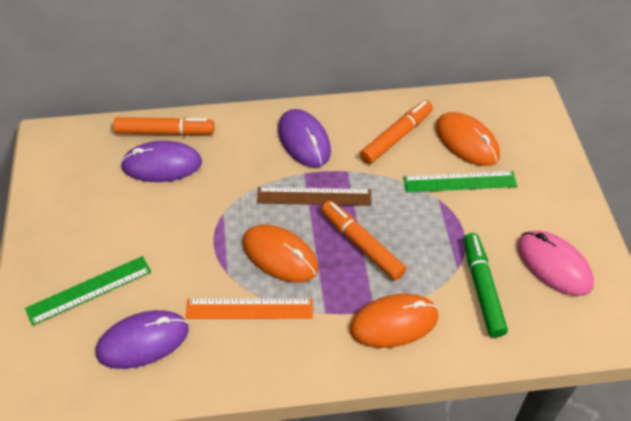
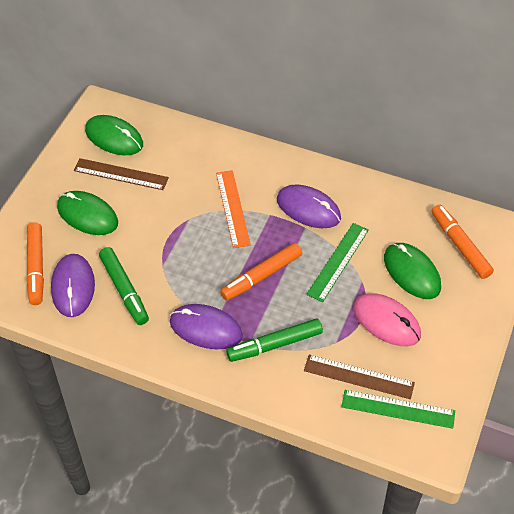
brown ruler: [257,187,372,206] = 1 -> [74,158,169,190] [304,355,415,399] = 2
green marker: [464,233,508,337] = 1 -> [99,247,149,325] [226,319,323,362] = 2
green mouse: none = 0 -> [57,191,118,235] [85,115,143,155] [384,243,441,299] = 3
orange mouse: [242,224,318,283] [350,294,439,348] [435,112,500,166] = 3 -> none = 0

